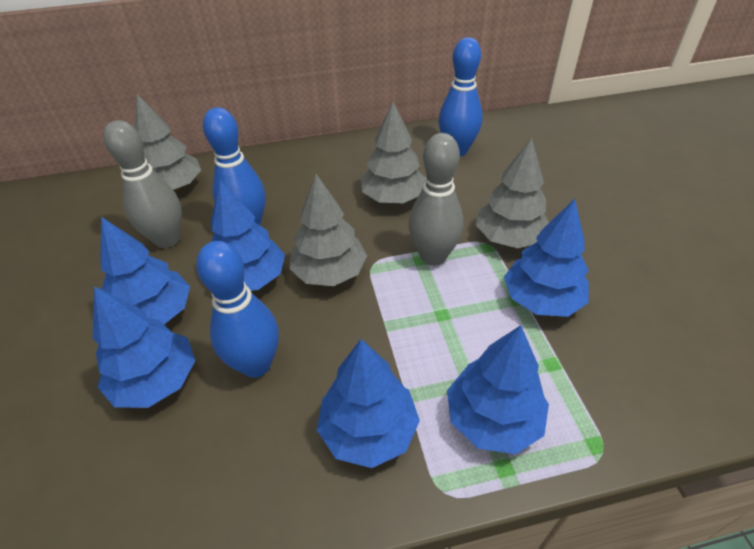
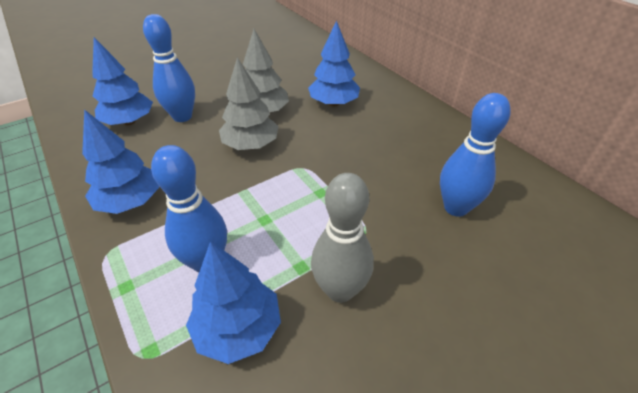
blue tree: [93,286,196,408] [100,217,190,324] [211,181,285,291] [317,339,420,468] [447,325,549,454] [504,199,589,317] = 6 -> [82,109,159,214] [92,37,153,126] [186,241,281,364] [308,20,360,107] = 4
grey bowling pin: [103,120,182,248] [408,133,463,266] = 2 -> [311,173,374,303] = 1
grey tree: [134,94,201,192] [289,174,367,286] [361,102,426,203] [476,138,549,248] = 4 -> [219,57,279,150] [243,29,289,112] = 2

